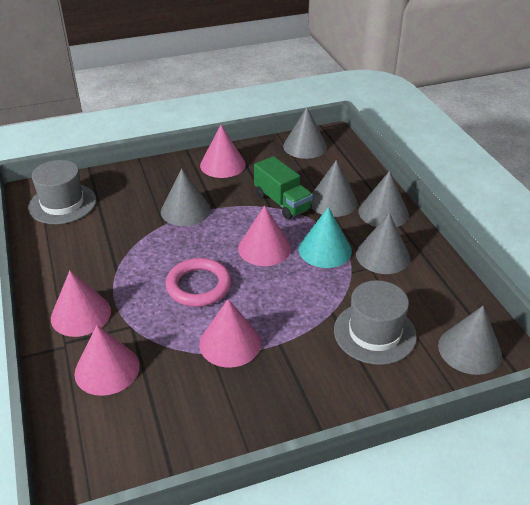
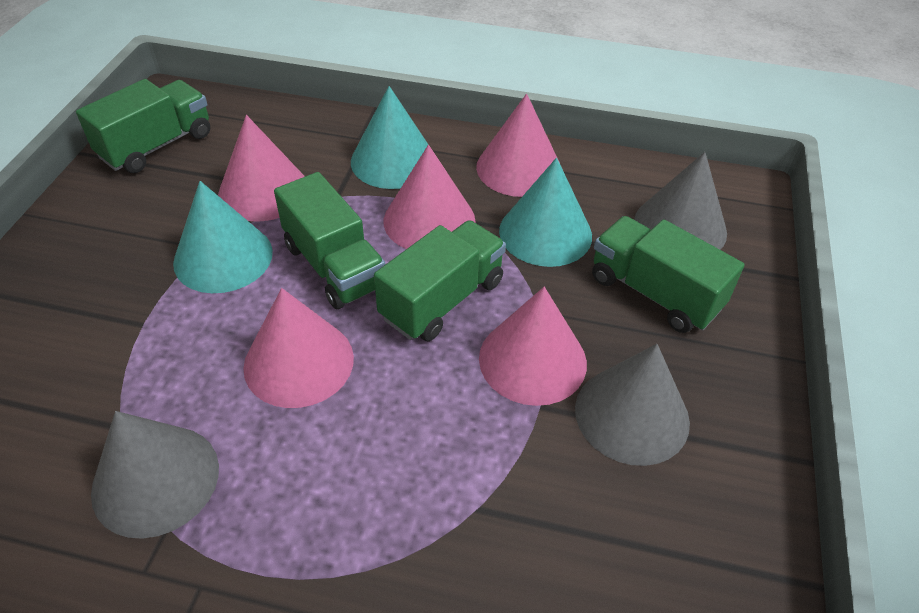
green truck: [254,156,313,220] = 1 -> [76,79,210,173] [274,172,385,309] [374,220,506,341] [592,216,745,333] = 4
grey cone: [161,169,211,226] [283,107,327,159] [311,160,358,217] [356,213,410,274] [358,171,409,227] [438,306,502,375] = 6 -> [91,411,219,539] [575,344,690,466] [634,152,727,250] = 3
grey hat: [28,160,96,224] [334,280,417,365] = 2 -> none = 0
pink ring: [166,258,231,307] = 1 -> none = 0
turquoise cone: [298,207,352,268] = 1 -> [173,181,273,293] [351,86,428,189] [499,158,592,267] = 3

